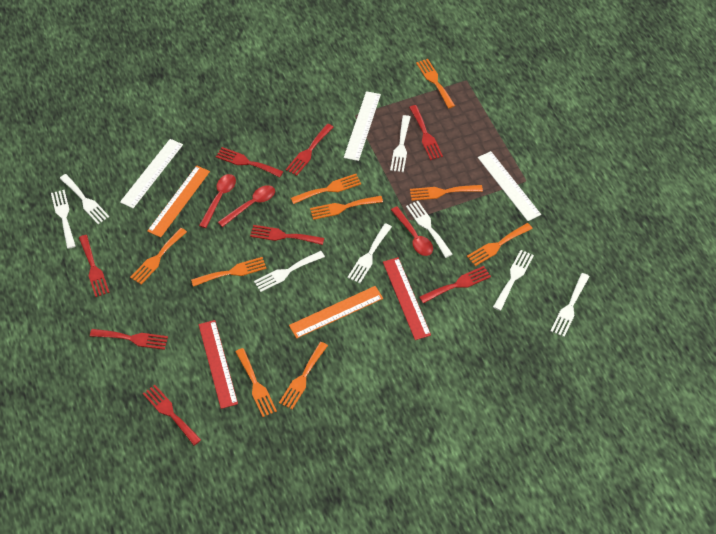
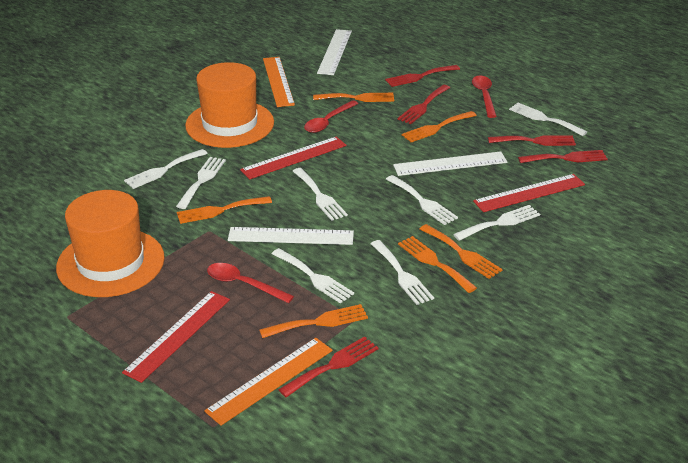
orange fork: [130,228,187,284] [191,257,267,287] [235,348,277,417] [279,342,328,409] [291,174,361,204] [310,196,383,220] [410,185,483,201] [416,59,455,108] [467,223,533,266] = 9 -> [177,196,272,224] [259,304,368,338] [313,93,394,102] [398,236,477,293] [402,111,477,142] [420,224,503,279] = 6
orange hat: none = 0 -> [56,190,165,297] [185,62,274,148] = 2
red fork: [79,235,110,297] [90,329,168,350] [143,385,201,446] [216,147,283,177] [250,225,324,245] [286,124,333,176] [409,105,443,160] [419,266,491,304] = 8 -> [278,336,379,397] [385,65,460,87] [397,85,450,124] [488,135,576,146] [518,150,608,163] = 5
red ruler: [198,320,238,409] [383,257,431,340] = 2 -> [122,291,230,383] [240,136,347,179] [473,174,585,212] = 3

